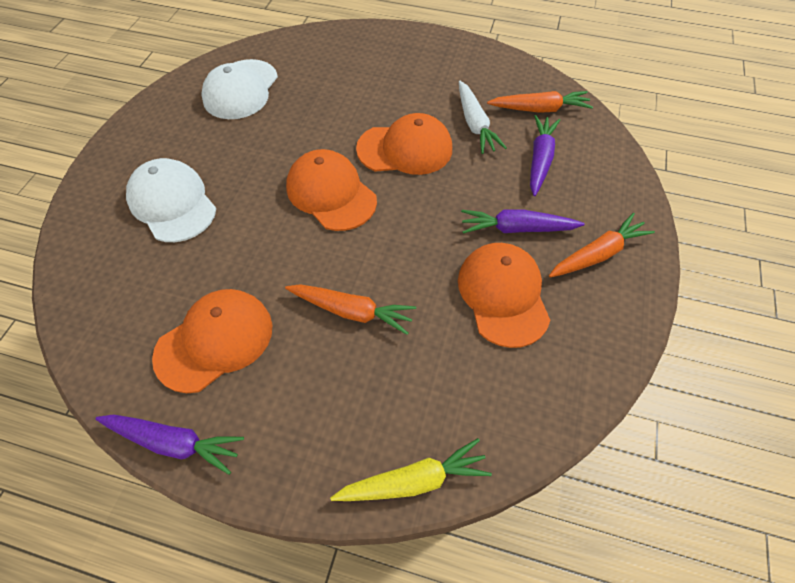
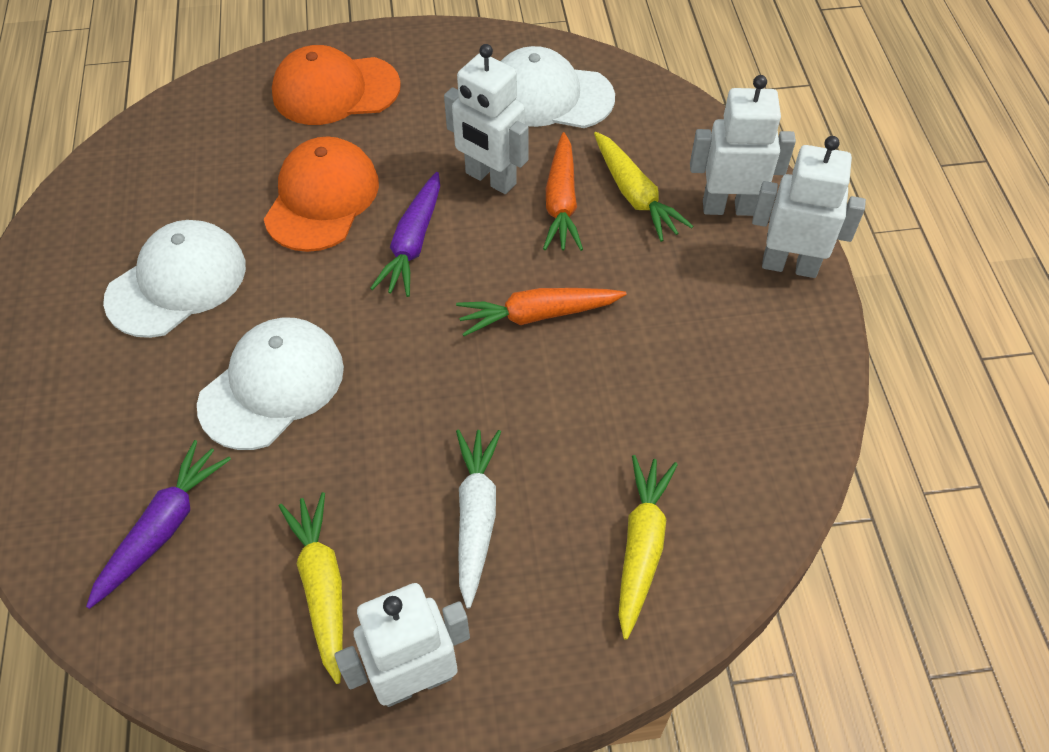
orange cap: [152,289,272,393] [286,149,377,231] [356,113,452,175] [458,243,550,348] = 4 -> [264,136,379,252] [272,45,401,125] = 2
orange carrot: [285,284,416,335] [487,91,593,113] [549,213,655,277] = 3 -> [456,288,627,336] [543,132,583,251] = 2
purple carrot: [95,415,244,475] [461,209,585,234] [530,115,560,196] = 3 -> [86,440,231,609] [370,172,440,297] = 2
white cap: [126,158,216,242] [201,59,278,119] = 2 -> [103,220,246,338] [197,318,344,450] [500,46,615,128] = 3
white robot: none = 0 -> [334,583,470,707] [444,44,529,194] [690,75,796,216] [752,136,866,278] = 4
yellow carrot: [330,438,492,501] = 1 -> [279,492,343,684] [594,132,693,242] [618,455,678,640] = 3

